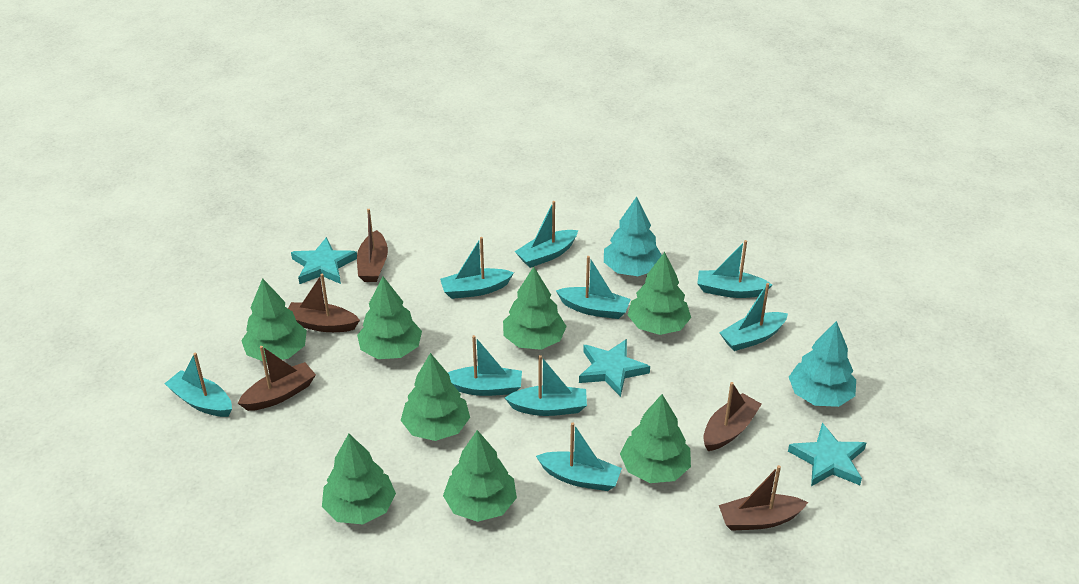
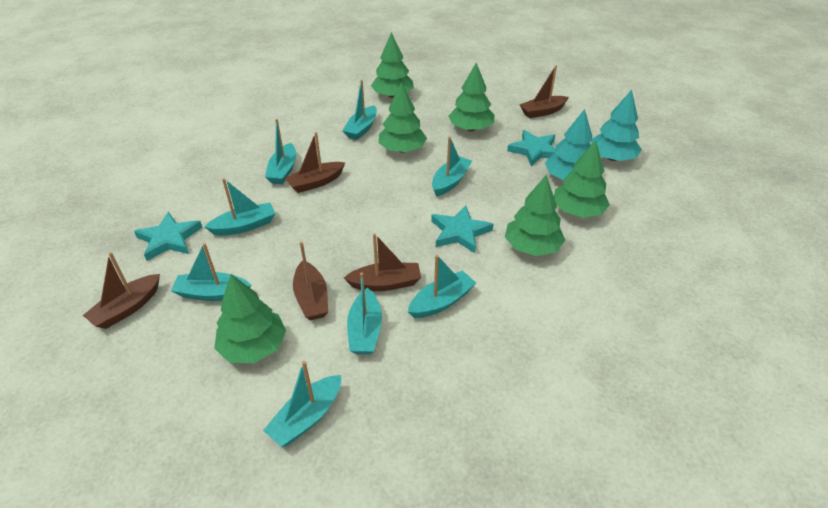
green tree: [241,278,307,362] [322,434,396,524] [357,276,422,359] [401,353,470,441] [443,430,517,522] [503,267,567,350] [620,394,691,483] [628,252,691,335] = 8 -> [214,274,286,363] [371,33,414,98] [379,82,427,153] [448,63,494,131] [505,175,565,256] [554,141,610,218] = 6
turquoise boat: [164,353,232,417] [440,237,514,299] [448,335,522,396] [505,355,587,416] [515,201,578,268] [536,423,622,491] [556,256,631,319] [697,240,772,298] [719,283,788,351] = 9 -> [171,243,251,301] [205,178,275,236] [263,361,341,447] [265,119,296,184] [342,80,377,140] [347,273,382,354] [408,255,476,318] [432,137,472,197] = 8

